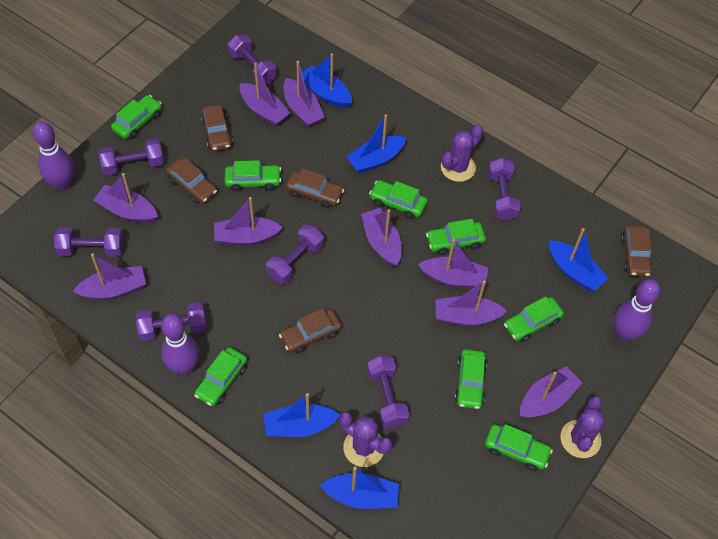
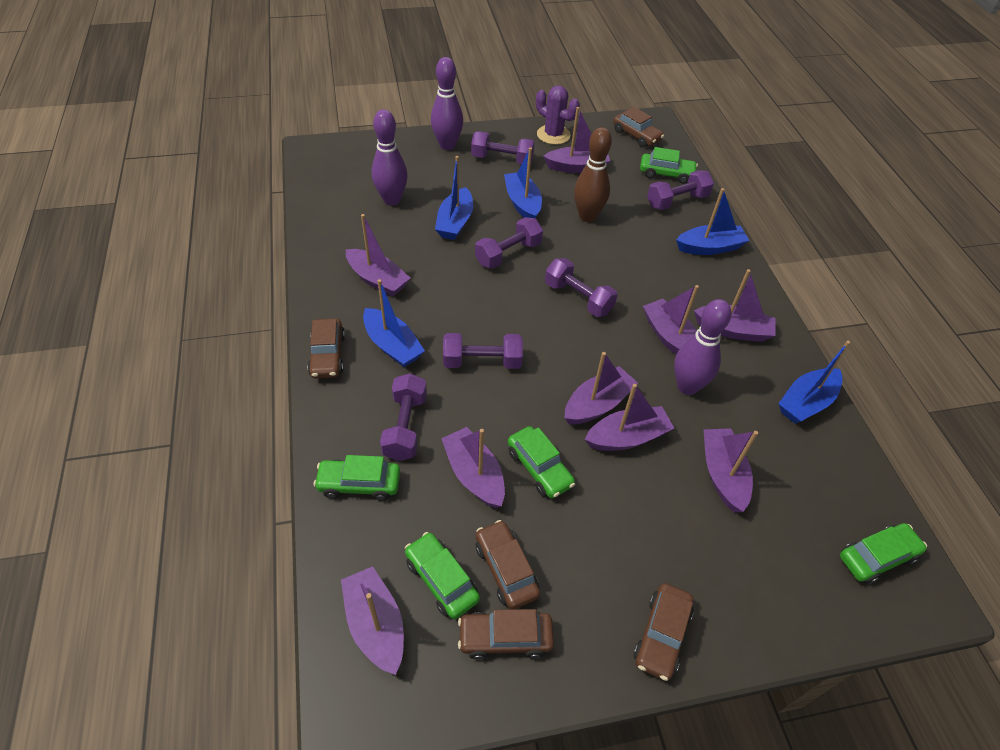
brown bowling pin: none = 0 -> [574,127,612,222] = 1
green car: [111,95,162,139] [194,347,247,406] [225,160,281,192] [369,180,427,219] [426,219,486,255] [455,349,487,409] [485,424,553,471] [504,296,564,342] = 8 -> [313,455,400,501] [405,532,480,619] [508,426,575,498] [640,147,698,184] [840,523,927,584] = 5
purple cactus: [340,412,392,467] [441,125,483,182] [560,396,605,458] = 3 -> [536,85,580,145] = 1
purple dumbbell: [54,227,124,257] [99,139,164,175] [136,302,207,341] [228,35,277,85] [266,225,324,284] [367,356,409,428] [488,158,521,221] = 7 -> [380,373,427,461] [443,333,523,369] [471,131,535,164] [475,217,543,269] [545,258,618,317] [647,170,714,210] = 6

